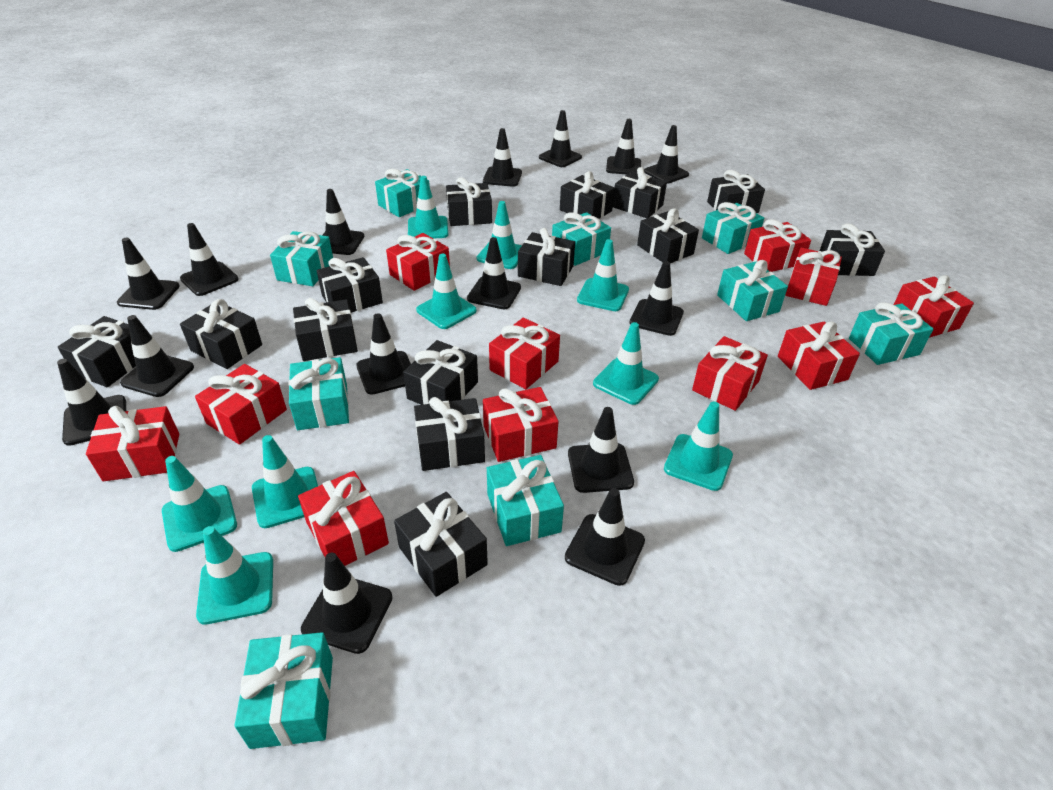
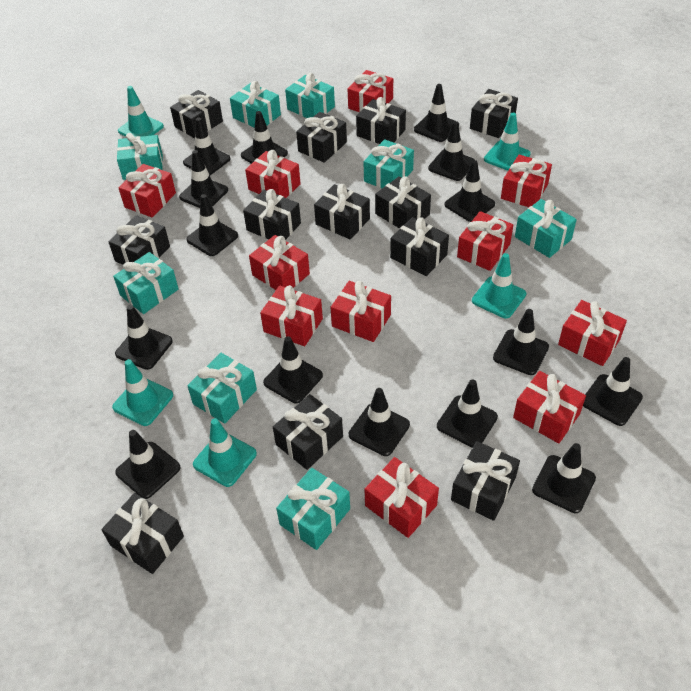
black gift: [58,316,136,387] [180,299,262,369] [293,298,358,361] [317,257,383,313] [394,492,488,597] [403,340,478,405] [414,397,485,471] [446,177,492,226] [518,228,575,286] [560,171,615,219] [613,167,667,218] [637,208,699,263] [707,170,765,213] [820,223,885,276] = 14 -> [101,493,184,574] [109,215,170,265] [170,90,223,139] [243,189,301,240] [273,394,343,470] [296,112,347,163] [314,184,370,240] [356,97,406,144] [375,176,431,229] [390,217,449,276] [451,441,520,521] [470,89,518,138] = 12
turquoise gift: [235,632,333,749] [270,231,333,286] [289,357,349,430] [375,169,430,217] [487,455,564,546] [552,212,611,266] [702,202,764,254] [717,260,788,321] [849,302,933,365] = 9 -> [113,252,179,314] [117,133,163,180] [187,352,257,424] [230,81,281,127] [276,468,350,550] [285,73,335,118] [364,139,414,188] [515,199,577,258] = 8
turquoise traffic cone: [162,456,237,552] [196,526,273,625] [252,435,318,528] [408,176,448,239] [416,254,477,329] [477,201,522,269] [577,239,629,311] [593,322,659,405] [664,401,733,491] = 9 -> [112,359,173,426] [118,86,164,137] [193,418,257,487] [472,253,526,318] [484,113,531,171] = 5

